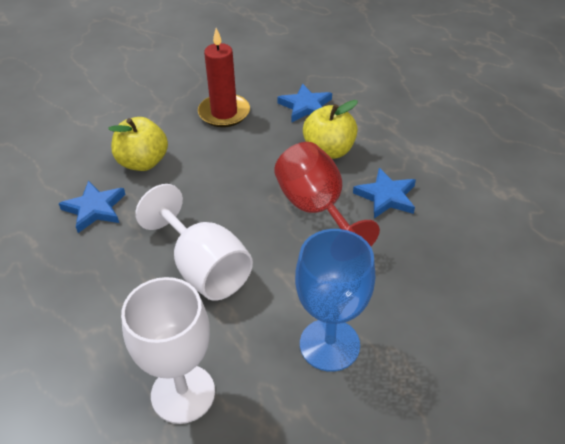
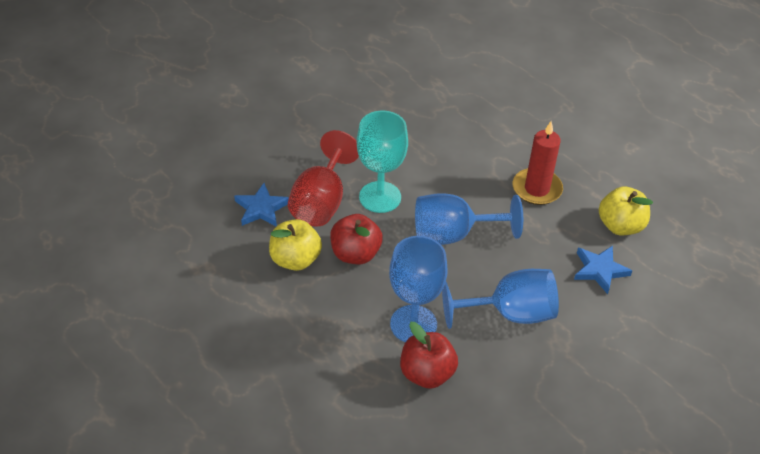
blue goblet: [295,229,376,372] = 1 -> [389,236,447,342] [415,193,523,245] [442,269,559,329] = 3
blue star: [59,180,126,233] [277,83,332,123] [353,168,416,218] = 3 -> [234,183,289,226] [574,245,632,294] = 2
red apple: none = 0 -> [330,214,383,264] [400,322,458,389] = 2
turquoise goblet: none = 0 -> [357,111,408,213] = 1
white goblet: [121,277,215,424] [135,184,253,301] = 2 -> none = 0

